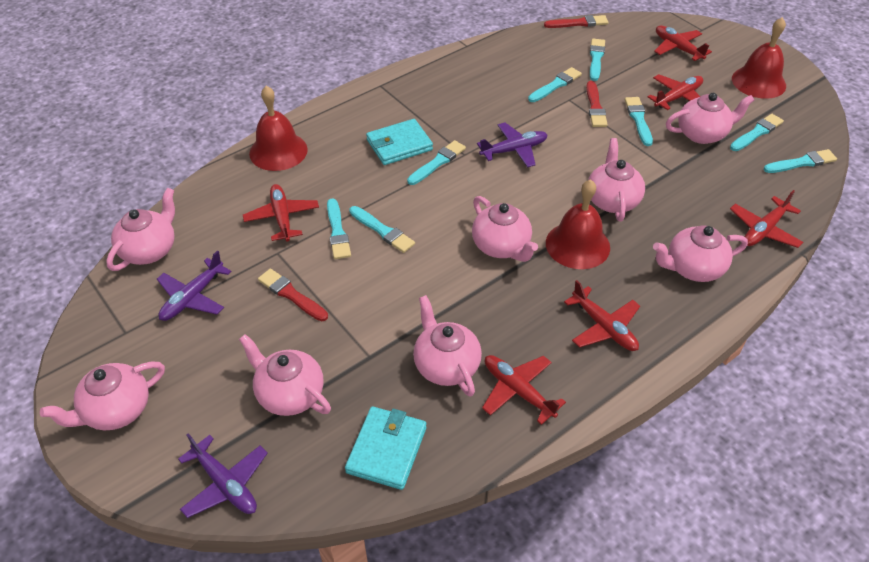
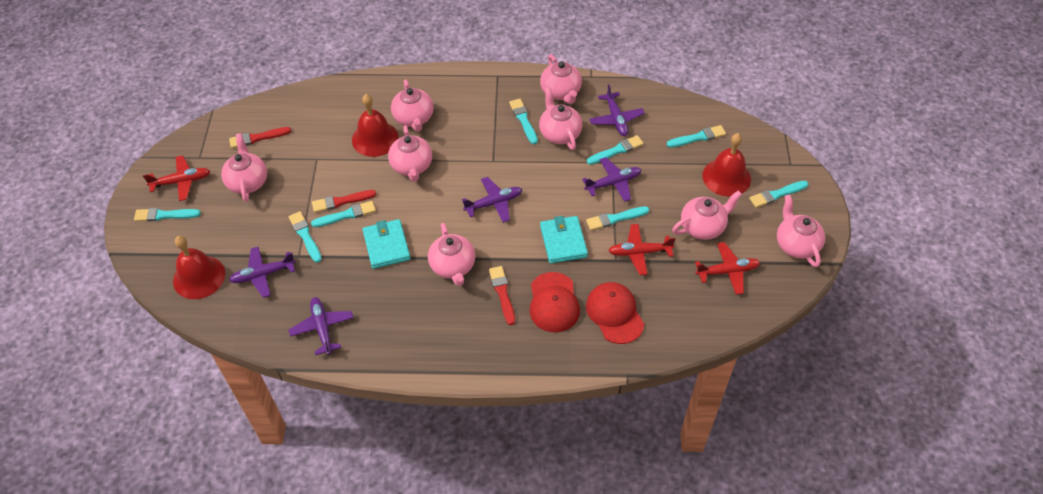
purple plane: [157,250,232,321] [178,434,268,518] [477,123,548,168] = 3 -> [229,247,296,298] [289,297,354,355] [462,177,523,223] [582,157,641,202] [590,84,645,136] = 5
red cap: none = 0 -> [530,272,580,333] [586,282,644,344] = 2
red plane: [243,184,319,242] [482,355,566,425] [564,280,640,351] [648,74,703,110] [654,26,712,61] [730,190,803,248] = 6 -> [143,156,210,201] [608,224,676,275] [695,242,760,295] = 3

